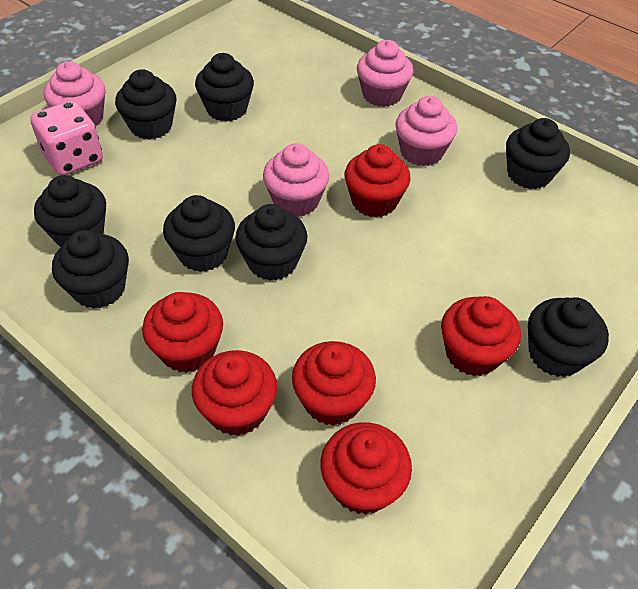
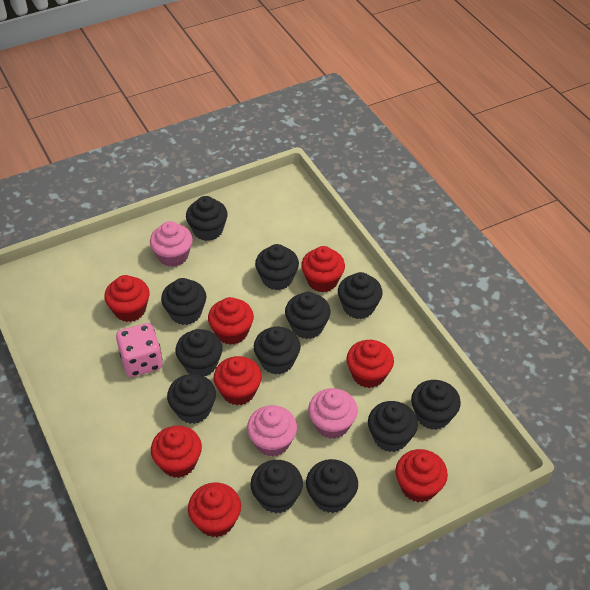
black cupcake: [34,175,106,247] [52,230,129,309] [115,69,177,140] [163,195,235,272] [195,53,254,122] [235,204,308,281] [506,118,570,189] [528,297,609,377] = 8 -> [161,278,206,325] [167,374,216,424] [176,329,223,376] [186,196,228,241] [251,460,303,514] [254,326,301,375] [255,244,299,290] [285,292,331,339] [306,459,358,513] [338,272,383,319] [368,401,418,452] [411,380,461,430] = 12
pink cupcake: [44,61,106,126] [263,143,329,217] [357,40,413,107] [395,96,457,166] = 4 -> [150,221,193,267] [247,405,297,457] [308,388,358,439] = 3
red cupcake: [142,292,223,373] [192,350,277,436] [292,341,376,426] [320,422,412,514] [344,144,410,218] [441,296,521,376] = 6 -> [104,275,150,322] [151,426,202,478] [188,483,241,537] [208,297,254,345] [214,356,262,405] [301,246,345,292] [346,340,394,388] [395,449,448,503] = 8

